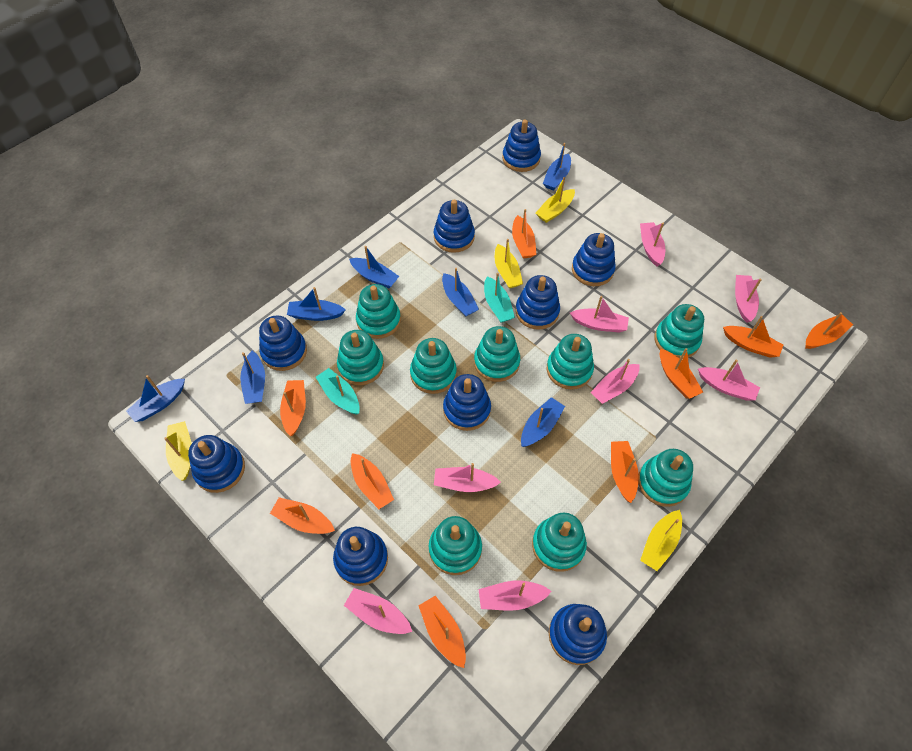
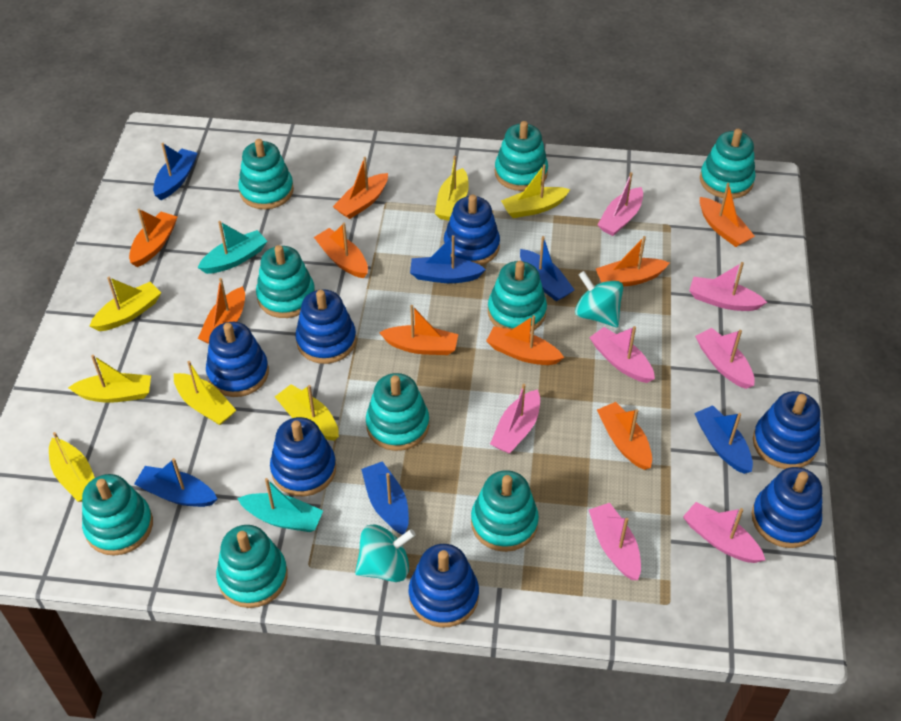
blue boat: [126,375,185,422] [240,351,265,404] [287,287,345,321] [349,246,399,288] [442,268,479,317] [521,397,565,447] [543,143,571,191] = 7 -> [134,458,217,507] [153,143,198,200] [361,461,409,535] [410,235,486,283] [520,236,575,301] [694,405,753,474] = 6
blue stacking toy: [188,435,245,493] [259,315,307,371] [333,527,388,586] [434,200,475,253] [443,374,491,431] [502,120,541,172] [515,275,560,330] [549,604,607,665] [572,233,616,286] = 9 -> [206,322,269,397] [270,417,336,496] [295,289,356,364] [409,544,479,628] [444,195,500,265] [752,467,822,548] [753,391,820,469] = 7
pink boat: [344,588,412,634] [434,463,501,492] [479,580,552,611] [570,296,629,332] [591,359,640,404] [640,222,665,266] [698,359,760,401] [735,275,762,323] = 8 -> [490,384,540,454] [589,326,655,383] [589,503,641,580] [597,172,643,236] [683,502,765,563] [689,262,767,311] [695,328,755,389] = 7
turquoise spinning top: none = 0 -> [355,524,416,582] [575,271,623,327] = 2
yellow boat: [164,421,192,481] [495,239,523,288] [536,177,575,223] [640,510,682,571] = 4 -> [49,432,95,502] [68,355,151,403] [90,277,161,331] [174,361,236,425] [275,384,339,441] [435,156,469,221] [501,164,571,218] = 7

